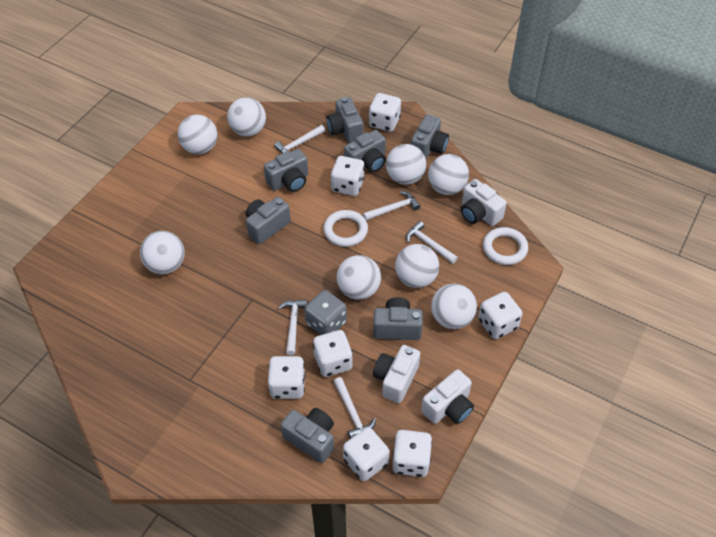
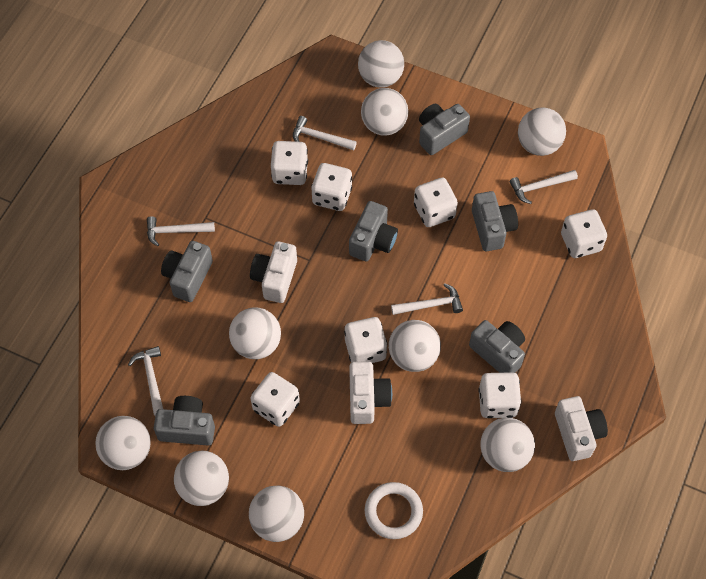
grey camera: [246,197,291,244] [264,149,308,192] [281,408,334,463] [327,97,363,143] [344,130,386,172] [373,297,423,340] [411,114,449,159] = 7 -> [154,396,215,446] [161,241,213,302] [349,201,398,261] [419,104,470,155] [469,320,525,373] [472,191,518,251] = 6
grey dice: [305,290,347,335] = 1 -> none = 0
white ball: [140,231,185,274] [178,115,217,154] [227,97,266,137] [336,255,381,300] [386,144,426,185] [395,244,439,288] [428,154,469,195] [431,284,477,329] = 8 -> [95,416,151,470] [174,451,229,506] [229,307,281,359] [249,486,304,542] [358,40,404,88] [361,88,408,136] [389,320,441,372] [480,418,535,472] [518,108,566,156] = 9
white ring: [323,210,368,247] [483,227,528,265] = 2 -> [365,482,423,539] = 1

